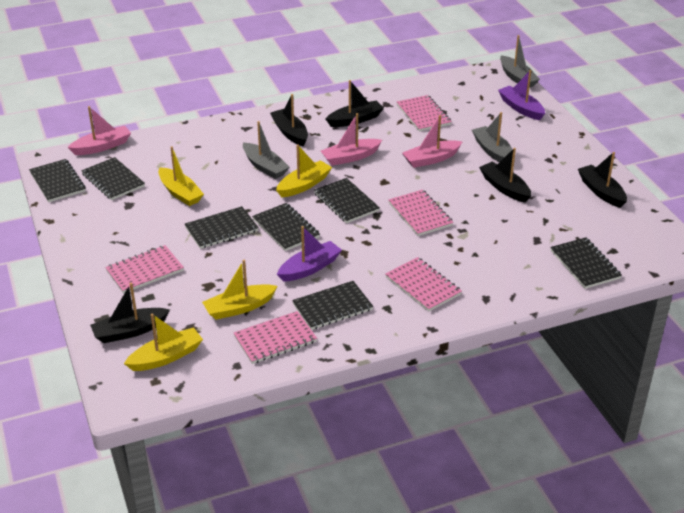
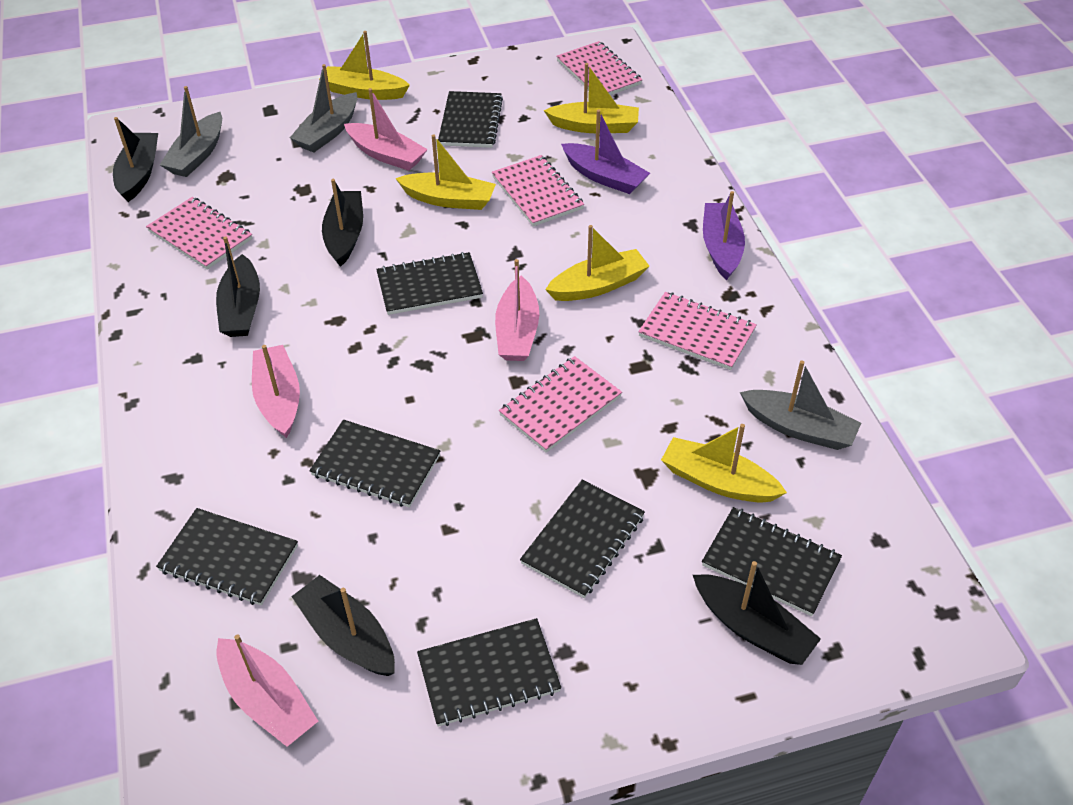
pink boat: [67,106,131,155] [321,113,382,166] [402,115,462,168] = 3 -> [216,634,318,747] [252,345,300,438] [344,88,428,171] [495,259,539,361] = 4
yellow boat: [124,313,203,371] [158,146,204,206] [202,260,278,320] [276,145,332,197] = 4 -> [319,31,410,100] [395,134,496,210] [544,63,639,133] [545,225,649,301] [661,424,787,503] = 5

